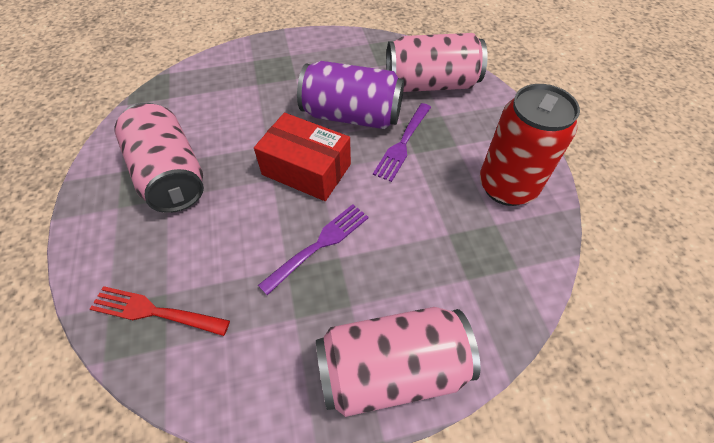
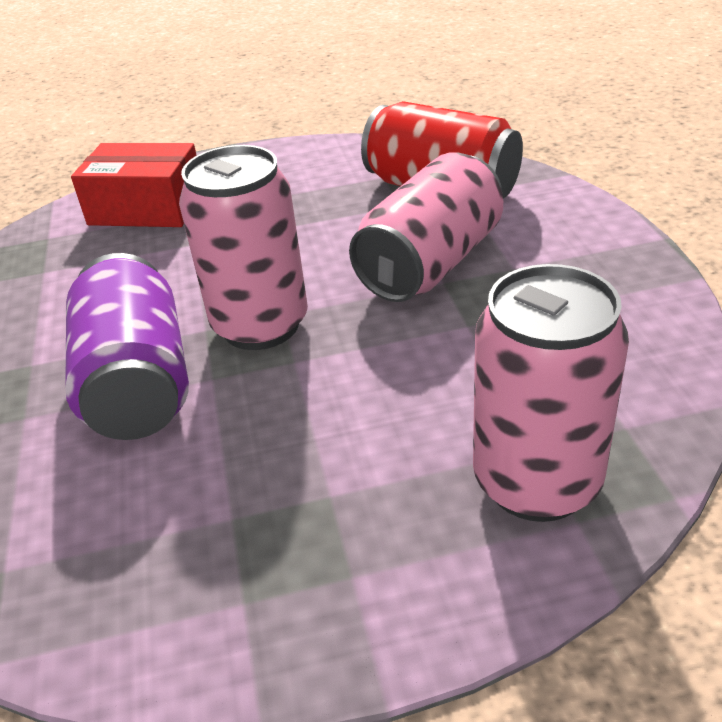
purple fork: [258,204,369,295] [373,103,431,182] = 2 -> none = 0
red fork: [90,286,230,336] = 1 -> none = 0

